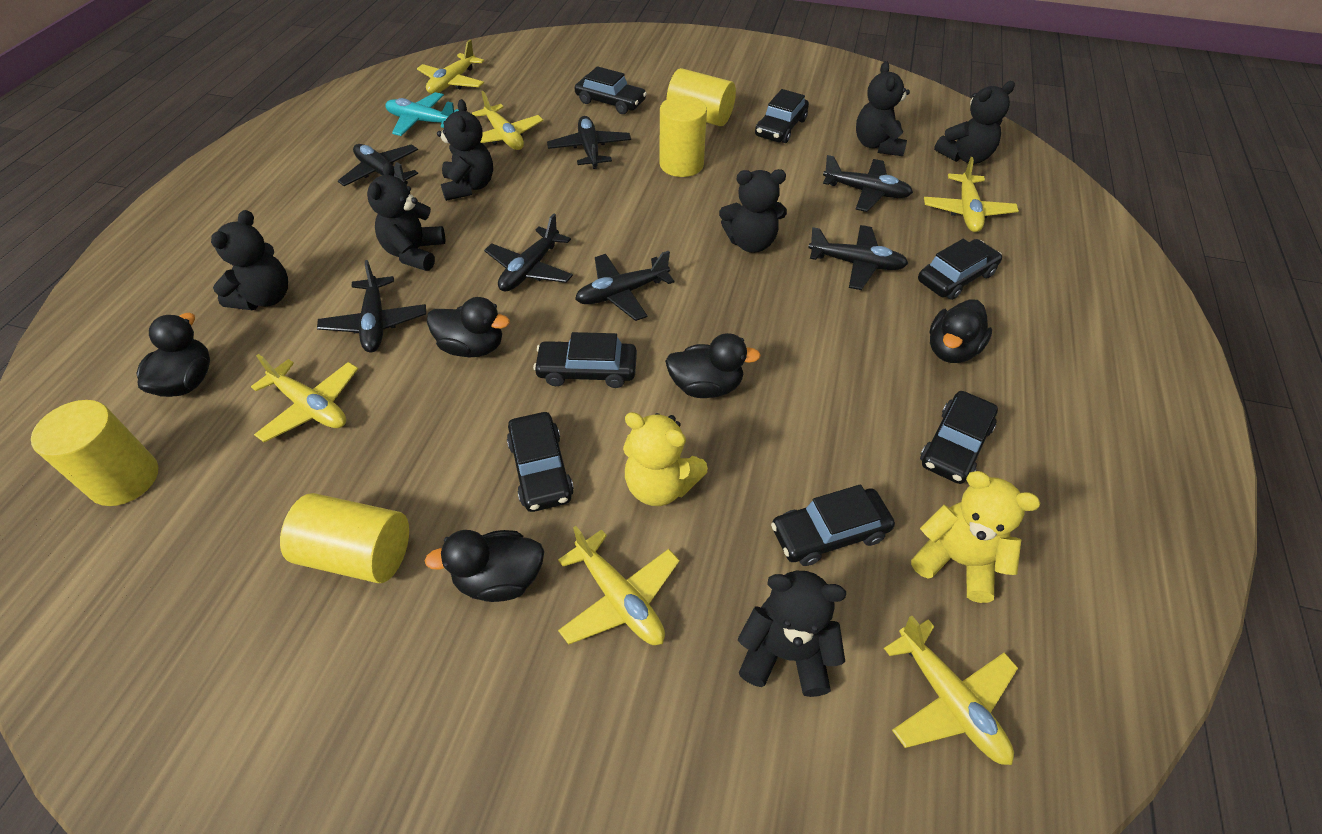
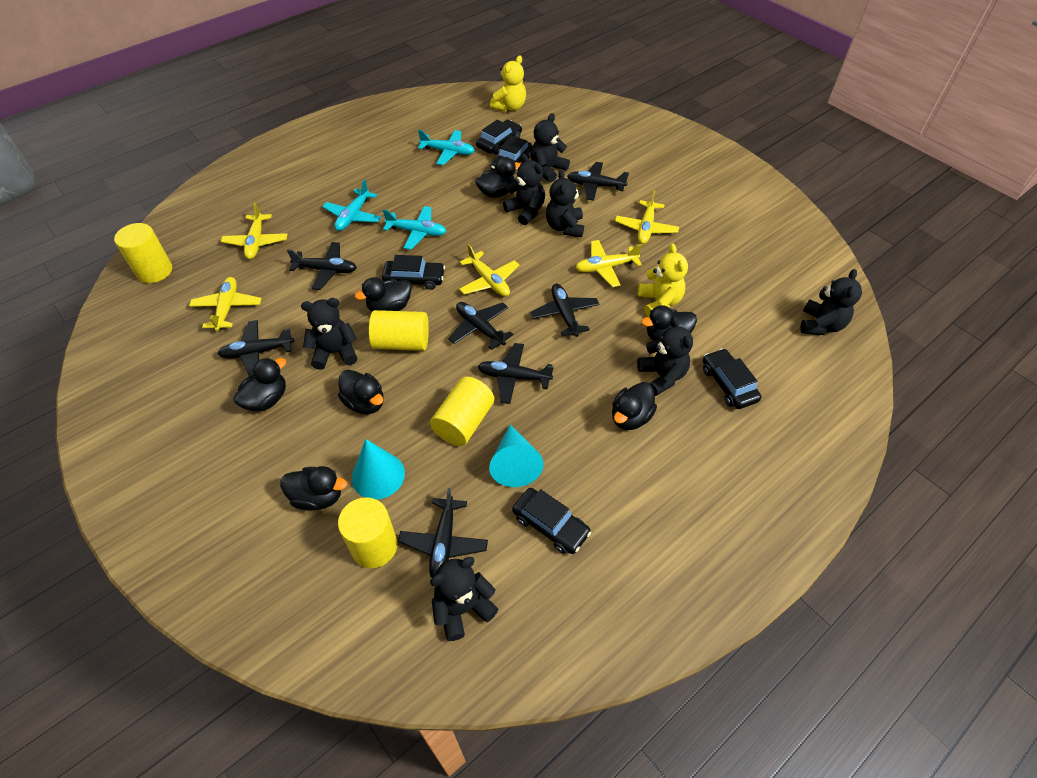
black car: [507,412,574,512] [533,332,637,388] [575,66,647,114] [755,89,809,143] [771,484,895,566] [918,239,1002,300] [920,391,998,484] = 7 -> [382,255,445,290] [476,119,522,155] [490,135,532,176] [512,488,591,554] [703,348,761,409] = 5
black duck: [136,313,210,397] [425,530,544,602] [427,297,510,357] [665,333,761,398] [929,299,992,363] = 5 -> [233,358,286,411] [280,466,347,511] [338,369,384,414] [355,277,412,312] [475,157,521,198] [612,382,657,430] [641,305,697,341] = 7
turquoise cone: none = 0 -> [352,439,405,500] [489,424,544,487] = 2
turquoise plane: [385,92,459,136] = 1 -> [322,179,381,231] [383,206,447,250] [418,130,475,165] = 3
yellow plane: [251,354,358,442] [417,40,484,94] [472,91,543,150] [558,526,680,645] [884,616,1018,765] [924,157,1019,232] = 6 -> [189,277,262,331] [221,203,288,259] [459,244,519,297] [575,240,642,287] [615,190,679,244] = 5

